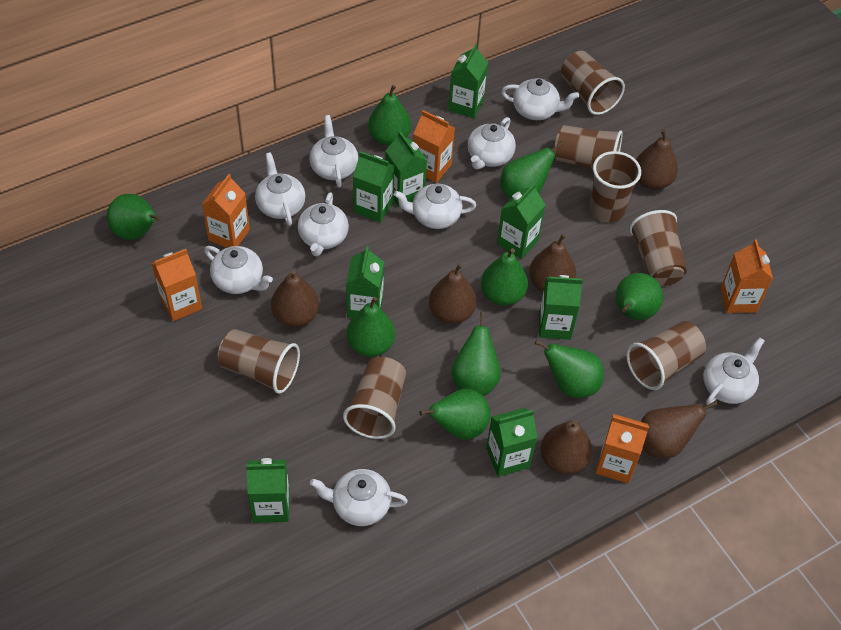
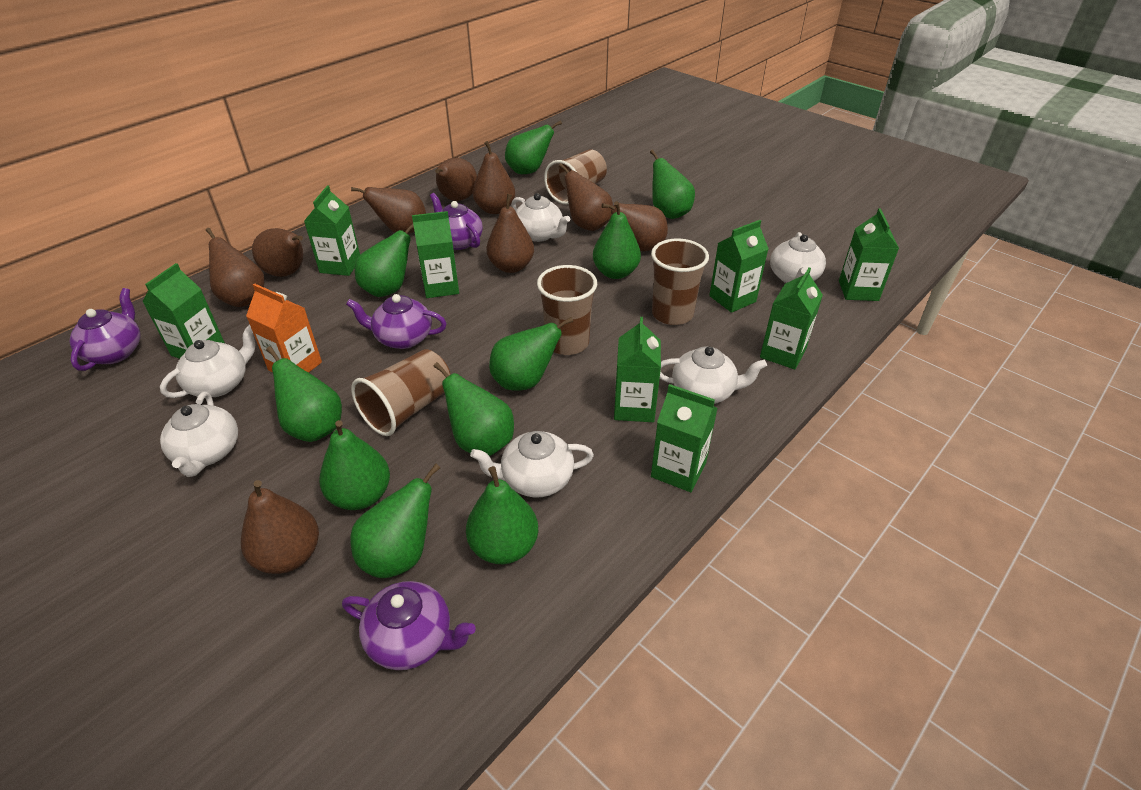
brown cup: [218,329,300,394] [343,357,407,439] [554,125,623,169] [561,51,625,115] [589,151,641,222] [626,321,706,390] [629,210,687,286] = 7 -> [351,349,451,436] [537,265,597,355] [544,149,607,204] [651,239,709,325] = 4
brown pear: [271,270,319,327] [429,263,477,324] [529,234,576,292] [540,420,592,475] [636,129,678,190] [641,400,718,458] = 6 -> [206,228,265,307] [241,480,319,574] [252,228,303,277] [351,187,426,234] [435,158,477,201] [472,141,515,214] [486,194,534,273] [559,163,613,231] [602,203,668,251] = 9
green pear: [107,194,161,240] [347,297,395,357] [368,85,411,146] [419,389,490,440] [451,311,501,396] [481,248,528,306] [500,142,563,199] [535,340,604,398] [615,273,663,320] = 9 -> [266,346,342,442] [319,420,390,510] [350,463,440,578] [355,223,414,297] [433,362,514,456] [466,466,538,564] [489,317,573,391] [505,120,562,174] [593,201,641,279] [650,150,695,219] = 10
orange carton: [152,249,202,321] [202,174,250,248] [413,110,455,183] [596,414,649,483] [720,240,773,313] = 5 -> [246,283,322,373] = 1
purple teapot: none = 0 -> [70,288,140,371] [342,581,476,670] [346,294,447,349] [430,193,483,250] = 4
white teapot: [204,246,273,294] [255,152,305,226] [298,192,349,256] [309,115,358,187] [310,469,408,526] [394,183,476,229] [468,117,516,169] [501,78,579,120] [703,337,765,405] = 9 -> [160,324,255,398] [160,392,238,477] [470,431,594,498] [511,193,570,242] [660,347,767,404] [770,232,826,283] = 6

